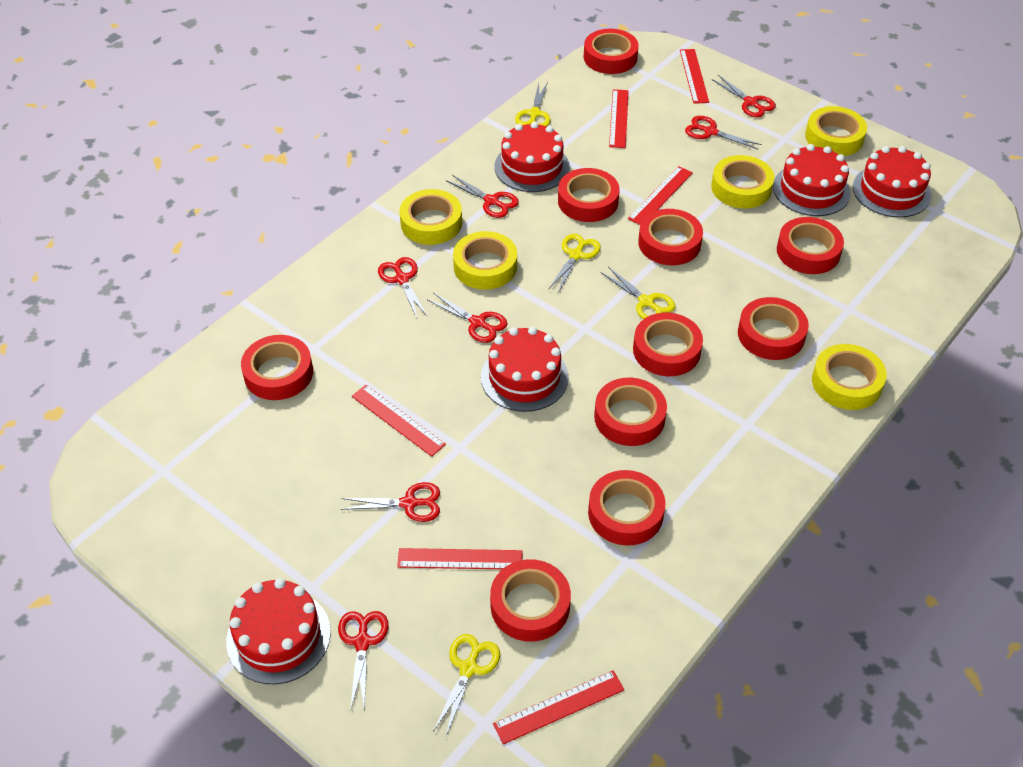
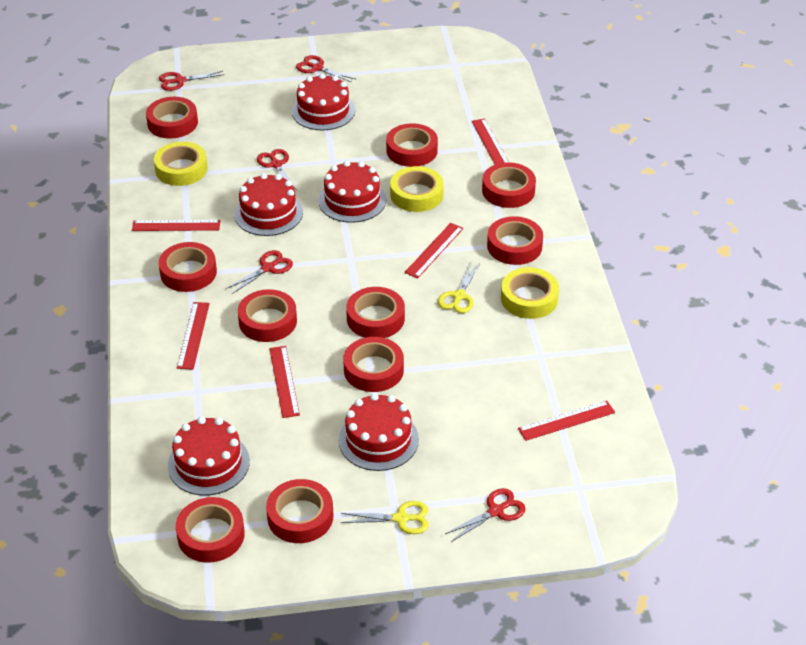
red scissors: [338,611,389,711] [341,482,440,522] [378,257,427,317] [428,293,508,343] [447,175,519,218] [685,116,762,149] [712,75,776,118] = 7 -> [159,71,224,91] [226,250,293,294] [257,149,297,190] [296,55,355,82] [445,488,526,542] = 5
yellow scissors: [433,634,500,736] [515,82,550,126] [548,234,601,293] [602,267,675,319] = 4 -> [341,501,429,534] [438,263,480,313] = 2
yellow tape: [400,189,462,245] [453,231,517,290] [711,155,774,208] [805,106,867,156] [812,344,887,410] = 5 -> [154,142,208,186] [390,166,444,212] [501,267,559,319] = 3

